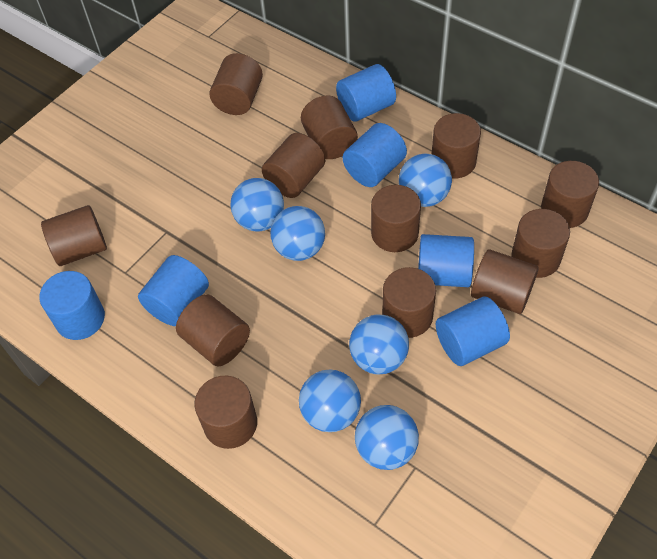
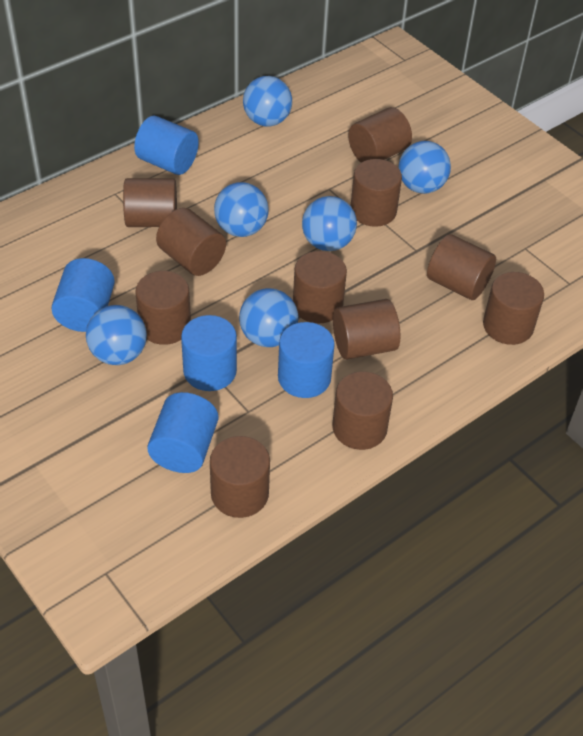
blue cylinder: [39,271,105,340] [138,255,209,326] [336,64,396,122] [343,123,407,187] [418,234,474,287] [436,296,510,366] = 6 -> [51,258,115,332] [134,116,199,175] [147,392,218,473] [181,315,237,391] [278,322,335,398] = 5
brown cylinder: [41,205,107,266] [176,294,250,366] [194,376,257,449] [209,53,263,115] [262,133,325,198] [301,95,358,159] [371,185,421,252] [382,267,436,338] [432,113,481,179] [471,249,539,314] [511,209,570,278] [541,161,599,228] = 12 -> [123,178,177,227] [135,271,191,345] [156,208,226,276] [210,436,270,518] [293,251,347,323] [332,371,393,450] [333,299,400,360] [348,107,412,162] [351,159,402,227] [427,234,496,300] [483,272,544,345] = 11

